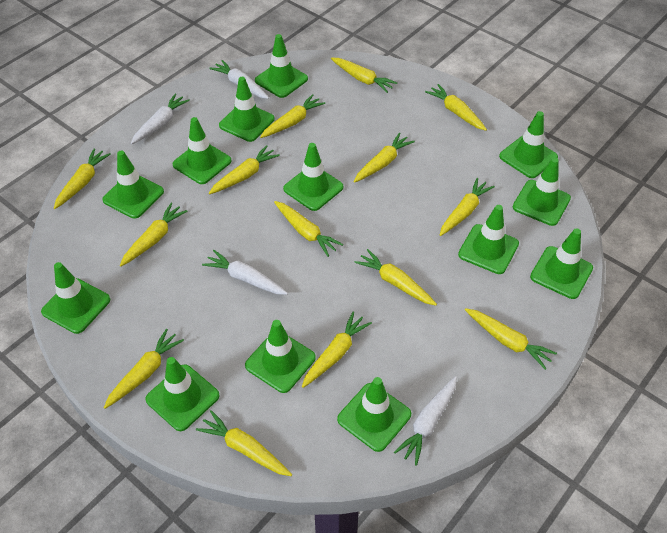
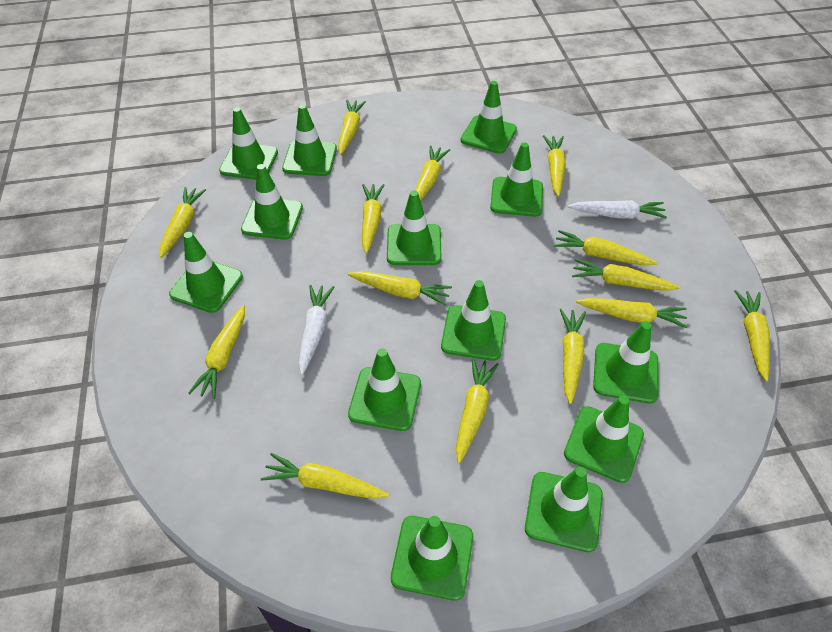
white carrot: [131,94,190,144] [202,250,288,295] [209,60,269,99] [394,376,457,466] = 4 -> [298,285,334,375] [568,200,667,219] = 2

